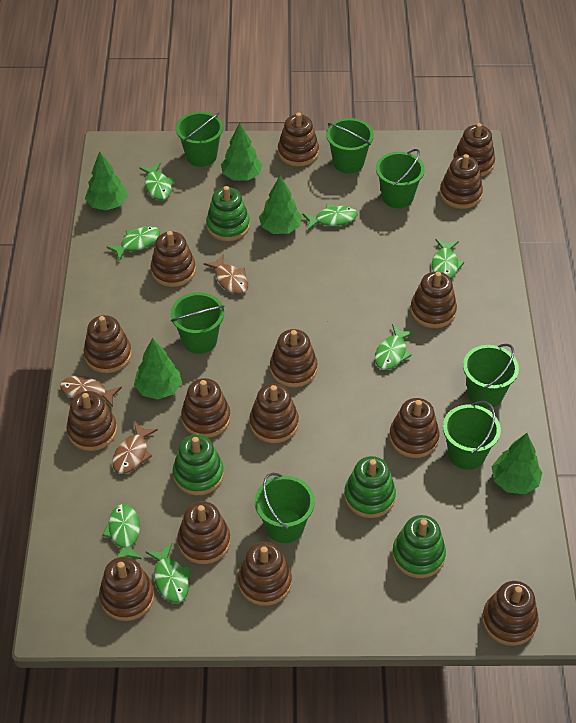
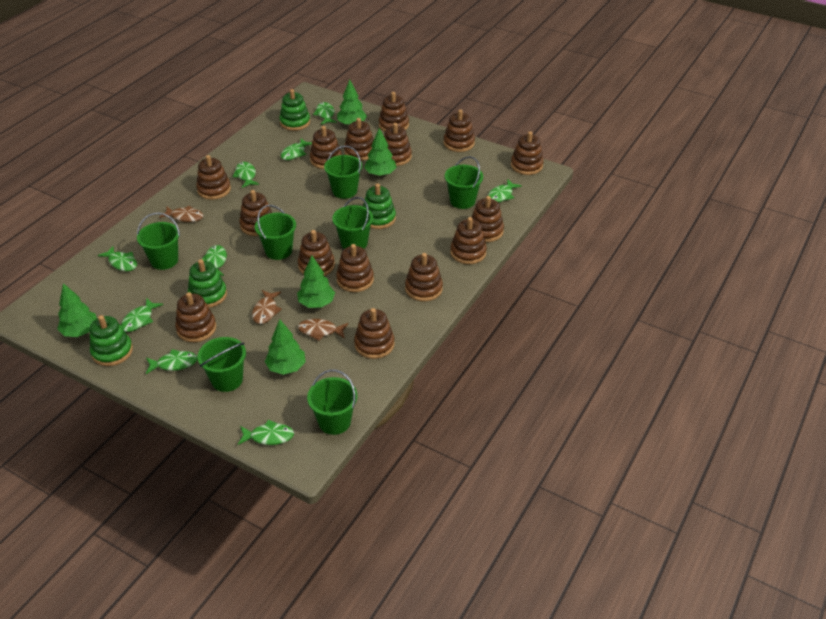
green fish: [102,504,142,559] [106,226,160,261] [139,163,174,200] [146,543,191,603] [302,204,357,230] [375,324,415,370] [432,239,465,278] = 7 -> [98,246,137,271] [121,298,163,332] [146,349,198,374] [202,245,227,276] [232,162,259,188] [238,420,294,445] [281,138,312,160] [313,102,337,125] [488,179,522,203] = 9

